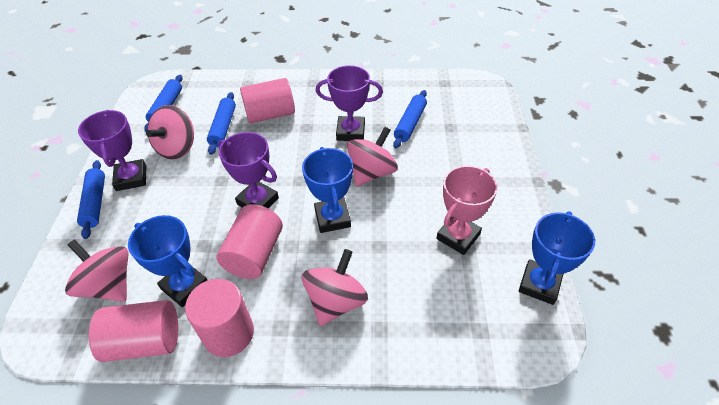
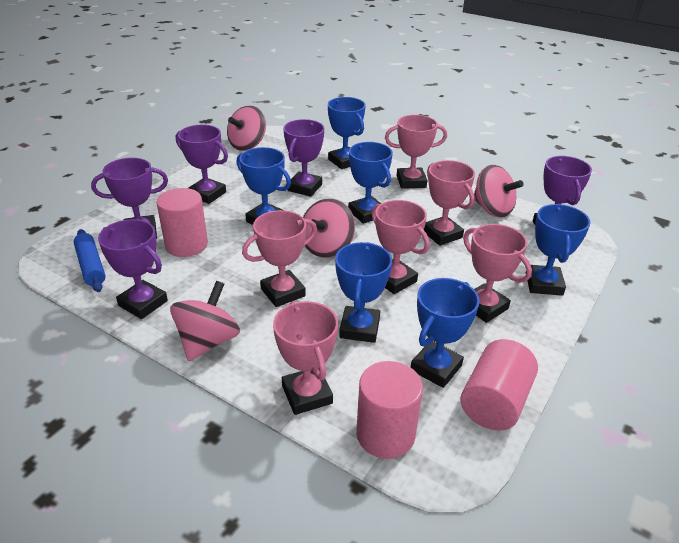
blue rolling pin: [77,160,105,239] [144,75,183,131] [207,92,236,155] [393,90,427,148] = 4 -> [74,229,106,292] = 1
blue trophy: [128,215,208,307] [302,147,353,233] [519,211,595,305] = 3 -> [237,147,291,225] [328,97,366,169] [335,242,392,343] [348,142,393,224] [410,278,480,388] [526,204,591,296] = 6
pink cylinder: [89,300,178,362] [185,279,254,357] [217,204,283,279] [240,78,295,123] = 4 -> [156,188,208,257] [356,361,423,459] [460,339,538,431] = 3
pink trophy: [436,166,497,255] = 1 -> [242,210,317,307] [273,301,338,415] [371,200,430,294] [385,115,447,189] [424,160,475,246] [463,224,532,323] = 6
purple trophy: [78,110,146,191] [218,132,279,208] [316,65,383,141] = 3 -> [91,158,168,239] [98,219,168,319] [176,125,228,204] [283,119,324,196] [533,156,592,225] = 5

